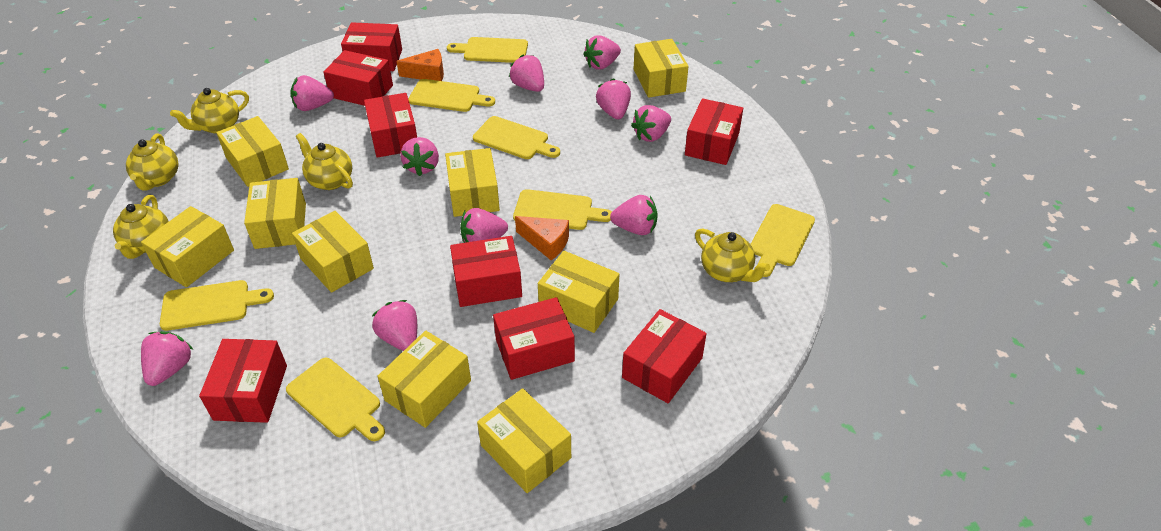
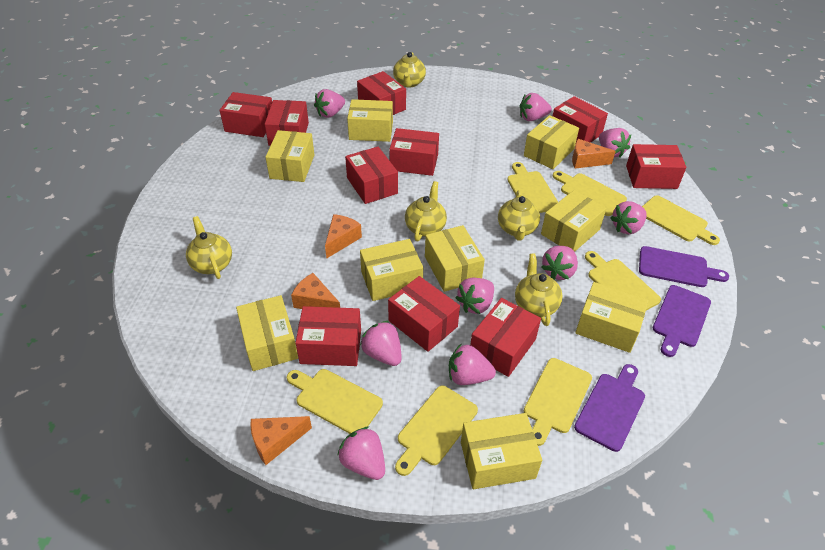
orange cheese: [396,49,444,81] [515,216,569,260] = 2 -> [250,416,312,465] [291,273,340,309] [325,214,362,259] [572,139,616,169] = 4
pink strawberry: [141,331,193,386] [290,75,334,111] [372,300,417,351] [400,137,439,176] [460,208,508,243] [509,55,544,92] [583,35,621,70] [596,78,631,119] [610,195,658,235] [631,105,671,142] = 10 -> [314,89,345,118] [337,426,385,480] [360,321,402,366] [449,343,496,385] [456,278,494,314] [520,93,552,121] [541,246,578,280] [599,128,631,158] [610,201,647,234] = 9
purple cutting board: none = 0 -> [574,364,645,452] [639,246,729,287] [652,285,711,357] = 3
red box: [199,339,287,423] [323,50,393,106] [341,22,402,71] [364,93,417,158] [450,236,522,307] [493,297,575,380] [622,309,707,403] [685,98,743,165] = 8 -> [220,92,272,137] [265,100,309,146] [295,306,361,366] [345,147,398,204] [357,71,406,115] [388,276,460,352] [389,128,439,176] [470,298,541,377] [553,96,608,143] [626,144,686,189] = 10

